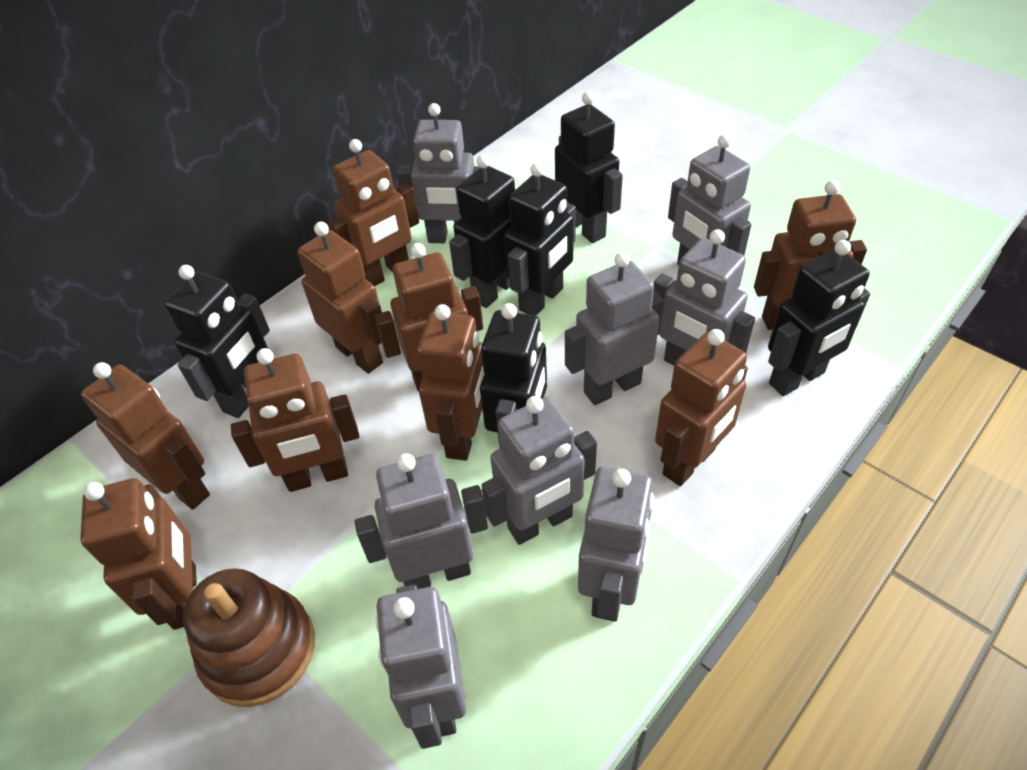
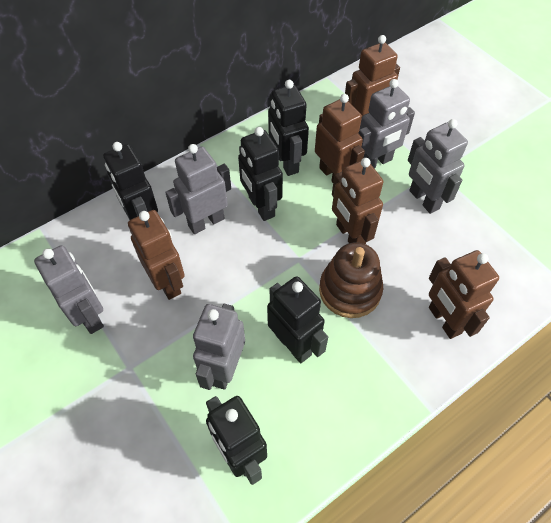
black robot: [165,265,270,418] [449,154,515,308] [480,303,547,448] [504,163,576,316] [555,91,623,243] [768,240,870,396] = 6 -> [103,142,158,220] [206,396,267,485] [238,127,283,221] [267,276,328,363] [268,80,309,176] = 5
brown robot: [80,478,197,630] [81,362,210,510] [231,348,359,492] [298,222,383,374] [328,139,419,287] [375,243,483,392] [417,304,485,461] [655,329,748,486] [754,180,867,330] = 9 -> [128,210,185,300] [315,94,365,183] [332,158,383,244] [345,35,400,125] [429,250,499,339] = 5
grey robot: [355,453,488,589] [376,585,466,749] [397,103,480,243] [481,396,597,545] [565,252,664,405] [578,466,654,622] [654,229,755,366] [668,134,752,265] = 8 -> [34,245,104,334] [165,144,231,234] [193,304,245,390] [358,79,415,169] [408,119,468,214] = 5

